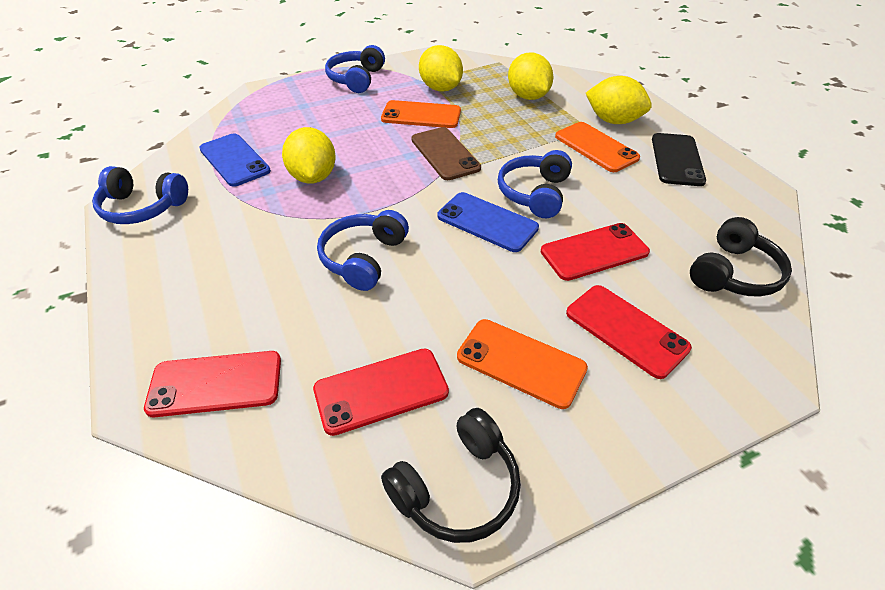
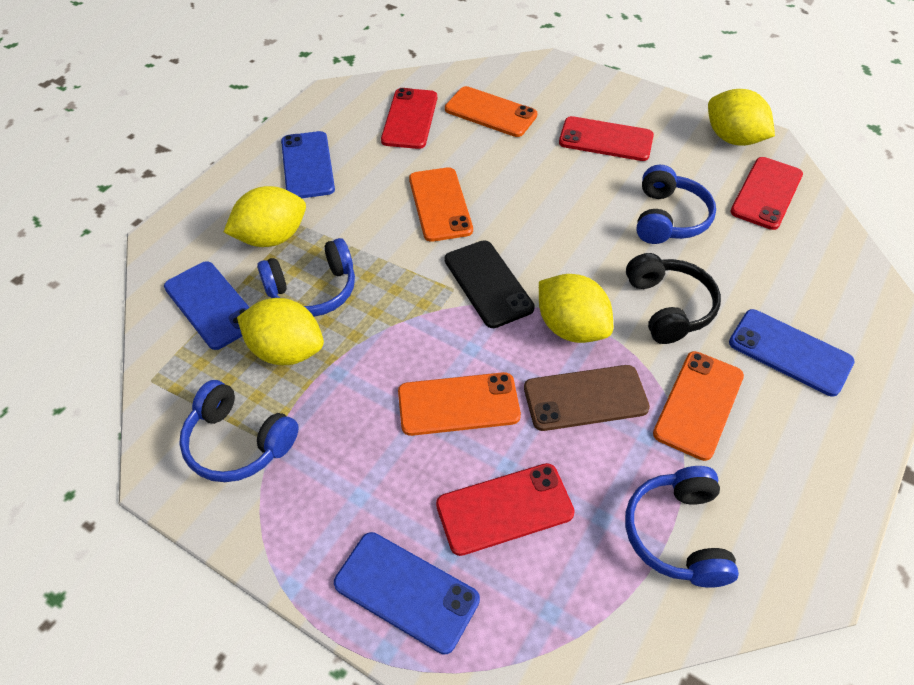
black headphones: [381,408,521,543] [690,217,792,297] = 2 -> [626,253,721,344] = 1
blue phone: [199,133,271,187] [437,192,539,252] = 2 -> [164,261,250,350] [281,131,335,198] [334,532,480,654] [729,309,855,397] = 4
orange phone: [381,100,461,128] [457,319,588,409] [555,122,640,172] = 3 -> [398,372,521,436] [409,167,473,242] [445,86,537,137] [653,351,744,461] = 4

